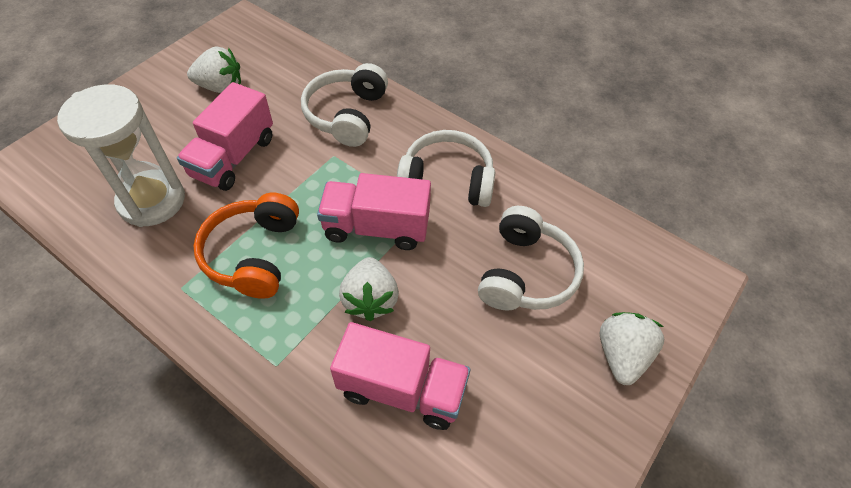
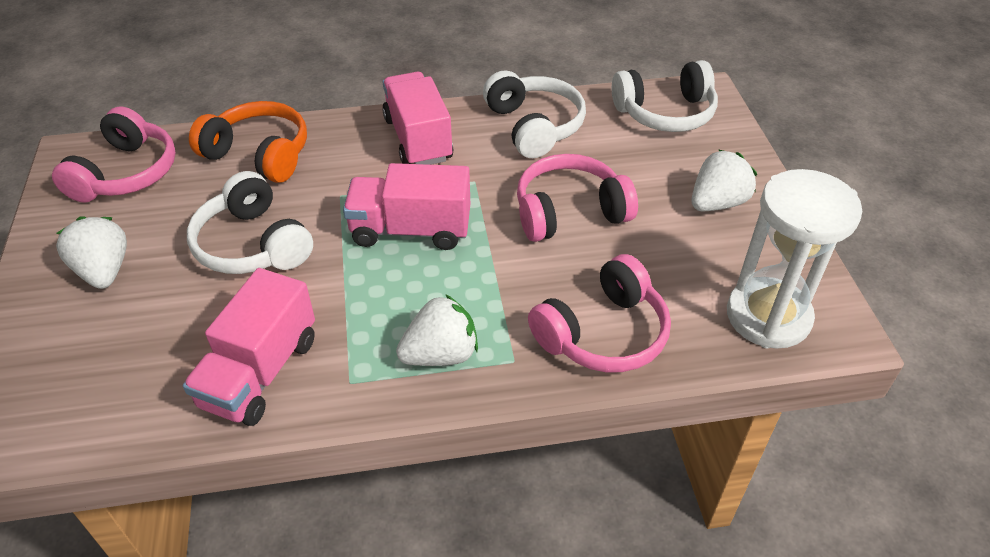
pink headphones: none = 0 -> [52,106,176,203] [517,154,638,242] [528,254,671,372] = 3

